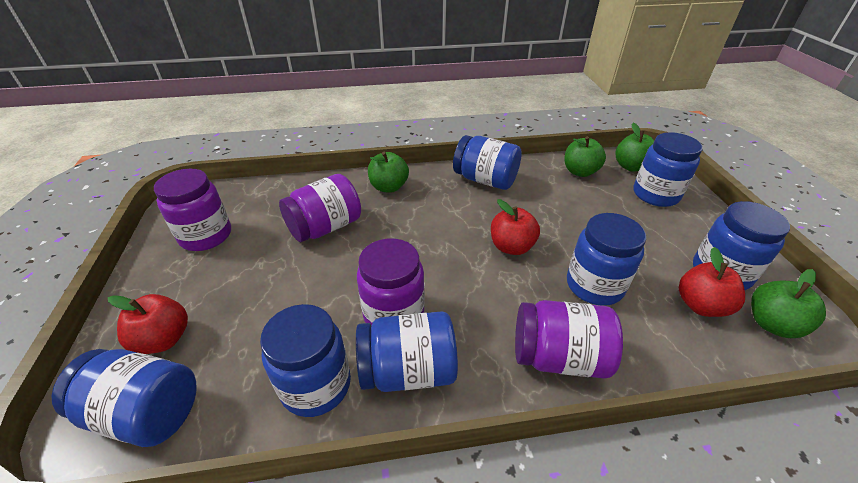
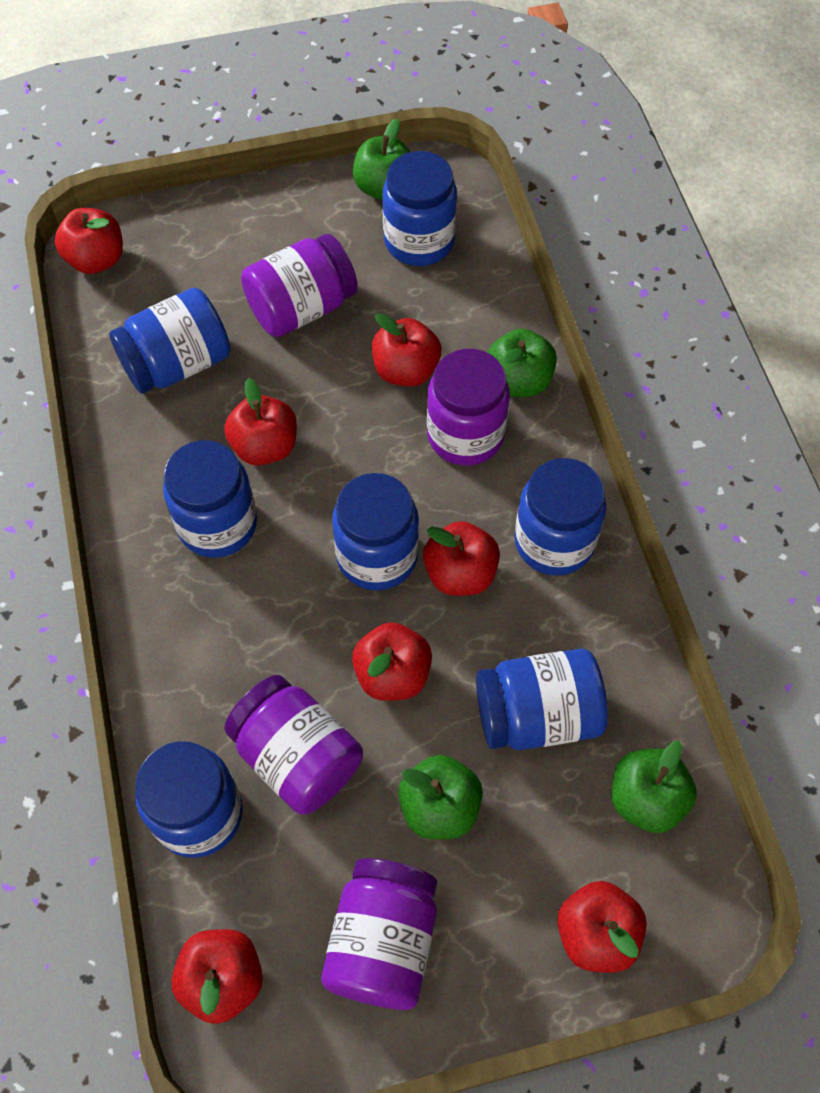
red apple: [108,294,188,354] [491,199,540,255] [679,247,745,317] = 3 -> [55,208,123,274] [171,929,263,1024] [224,378,297,466] [352,622,432,701] [372,313,441,386] [423,521,500,596] [557,881,647,973] = 7

